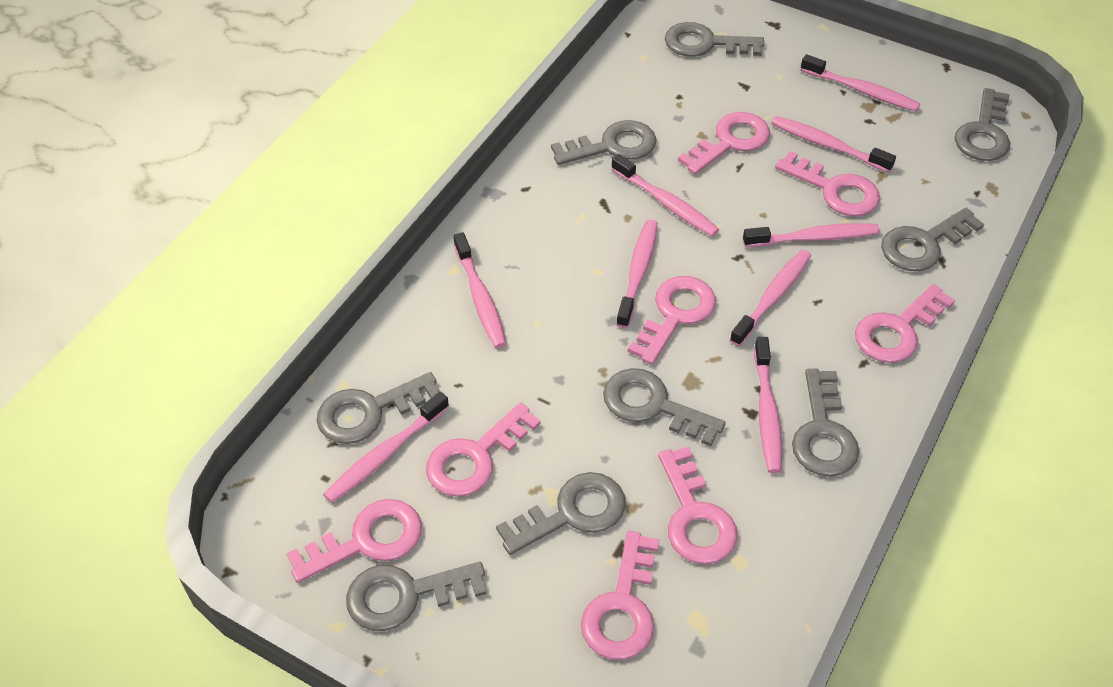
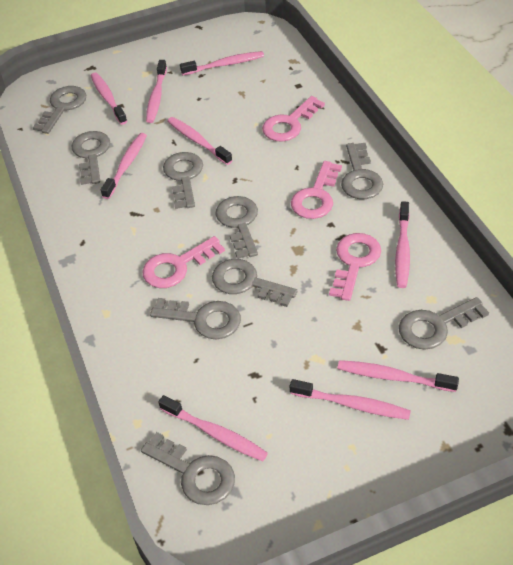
pink key: [286,499,422,583] [426,403,541,497] [581,531,659,660] [628,276,716,365] [658,446,738,564] [678,112,770,174] [775,151,880,216] [855,284,955,363] = 8 -> [142,236,225,288] [262,96,325,142] [291,161,342,219] [329,233,381,301] = 4

